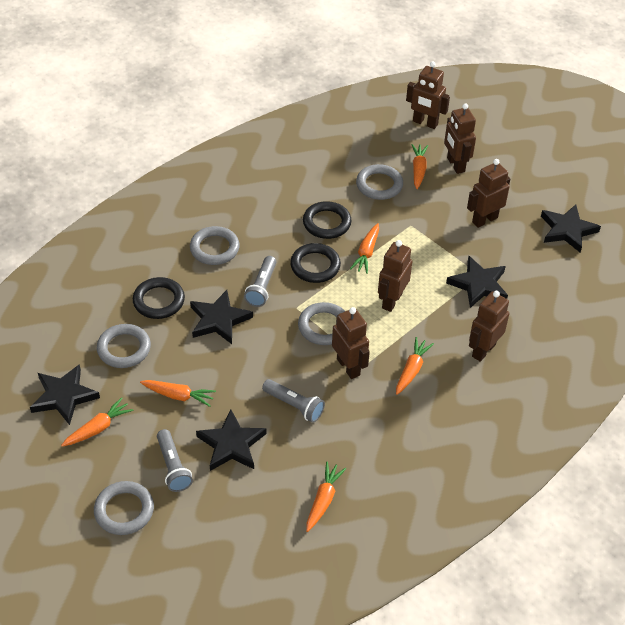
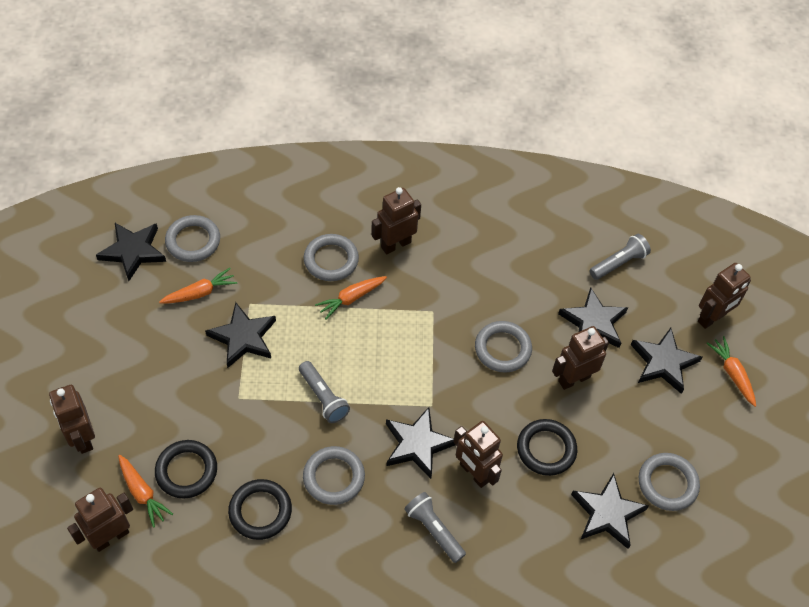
black star: [30,364,100,425] [190,290,253,344] [196,410,266,471] [446,256,508,308] [541,205,601,253] = 5 -> [96,223,166,281] [205,302,276,368] [386,407,455,479] [558,287,628,348] [571,473,649,549] [631,328,702,394] = 6
orange carrot: [61,397,134,447] [140,380,216,407] [306,462,346,532] [350,223,379,274] [396,337,434,395] [411,144,428,189] = 6 -> [118,455,173,528] [159,268,237,304] [315,276,387,319] [707,336,756,407] = 4

